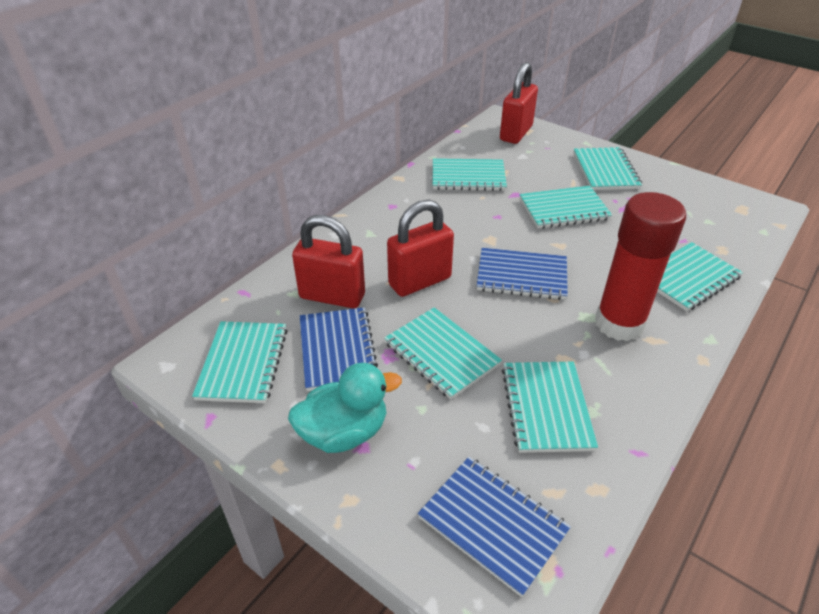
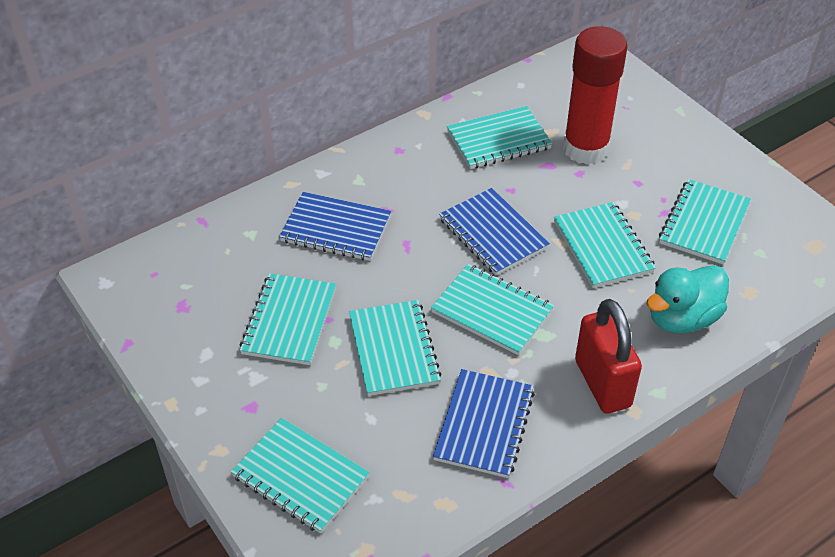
red padlock: [292,215,365,308] [387,200,454,297] [500,62,538,144] = 3 -> [575,299,642,413] = 1

